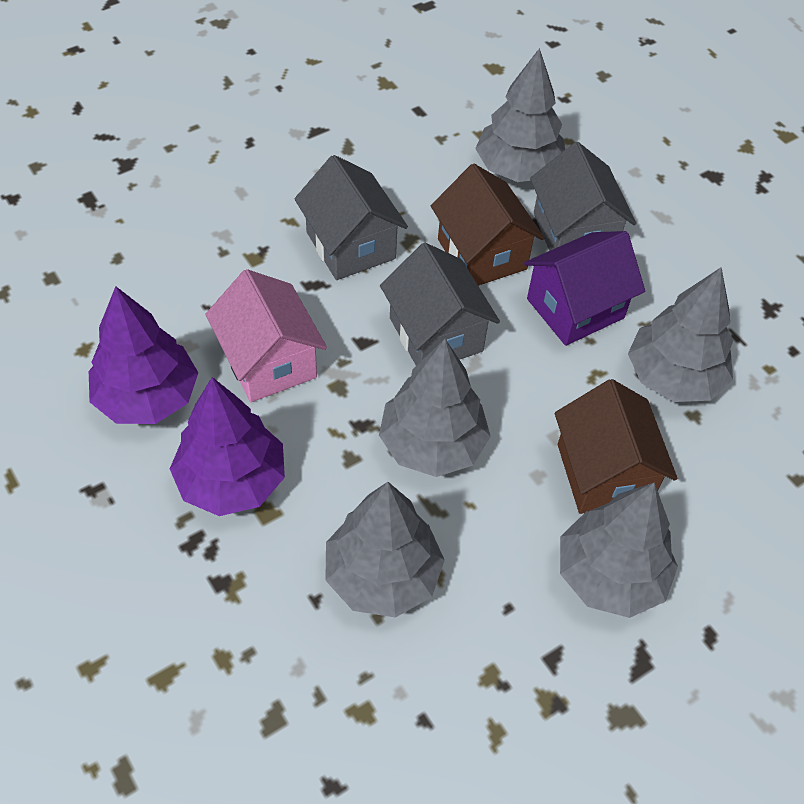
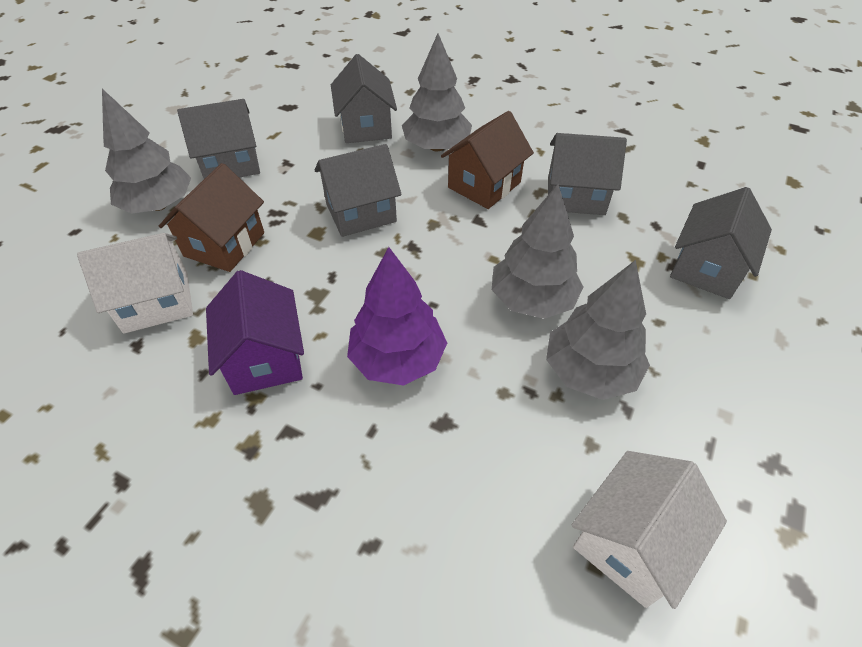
grey house: [294,155,408,280] [380,243,500,366] [530,142,636,251] = 3 -> [177,99,260,179] [315,144,402,237] [331,54,397,143] [548,133,627,215] [670,187,772,299] = 5
grey tree: [325,482,445,617] [379,339,491,477] [475,48,565,182] [560,483,678,618] [628,267,733,402] = 5 -> [102,89,191,214] [402,33,472,151] [492,184,583,319] [546,260,650,400] = 4
pink house: [206,269,327,402] = 1 -> none = 0
purple tree: [89,286,198,424] [170,377,285,516] = 2 -> [347,247,447,386] = 1
white house: none = 0 -> [77,233,193,334] [572,451,727,609] = 2

